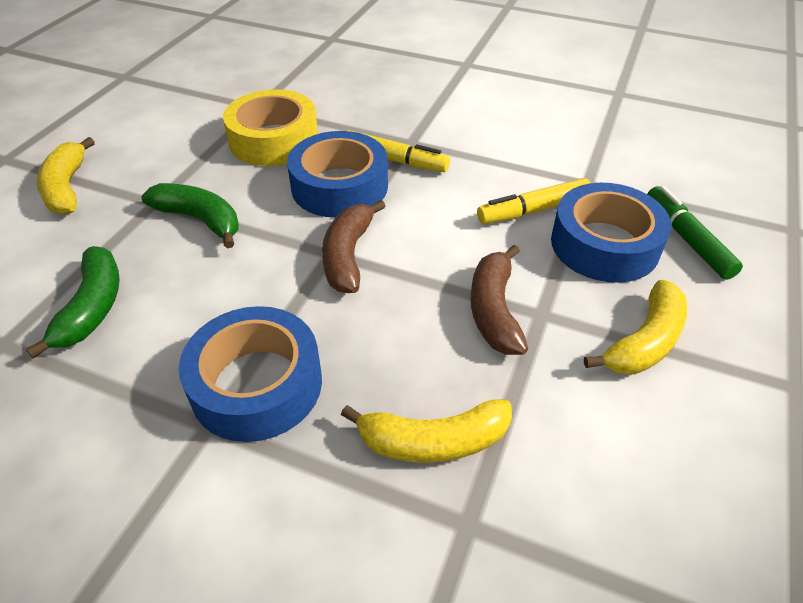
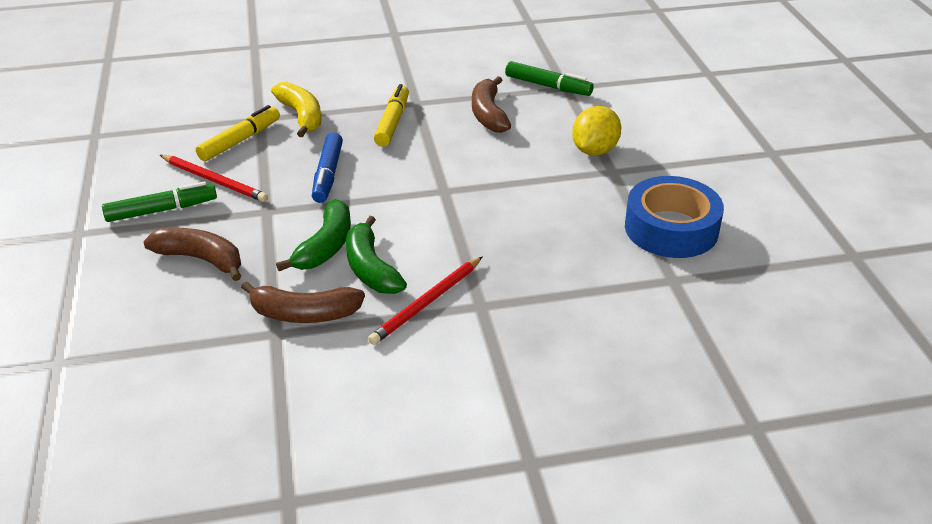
blue marker: none = 0 -> [312,132,343,203] = 1
blue tape: [179,306,322,442] [287,131,388,218] [551,183,671,283] = 3 -> [625,176,724,258] = 1
brown banana: [322,200,386,293] [471,245,528,355] = 2 -> [143,227,241,281] [241,281,365,323] [472,76,511,133] = 3
green marker: [647,186,743,280] = 1 -> [102,181,217,222] [505,61,594,96] = 2
red pencil: none = 0 -> [160,155,268,202] [368,256,483,345] = 2
yellow banana: [36,137,95,215] [341,399,512,463] [584,280,687,375] = 3 -> [271,82,321,137] = 1
yellow lemon: none = 0 -> [572,106,621,156] = 1
yellow tape: [223,89,318,166] = 1 -> none = 0

